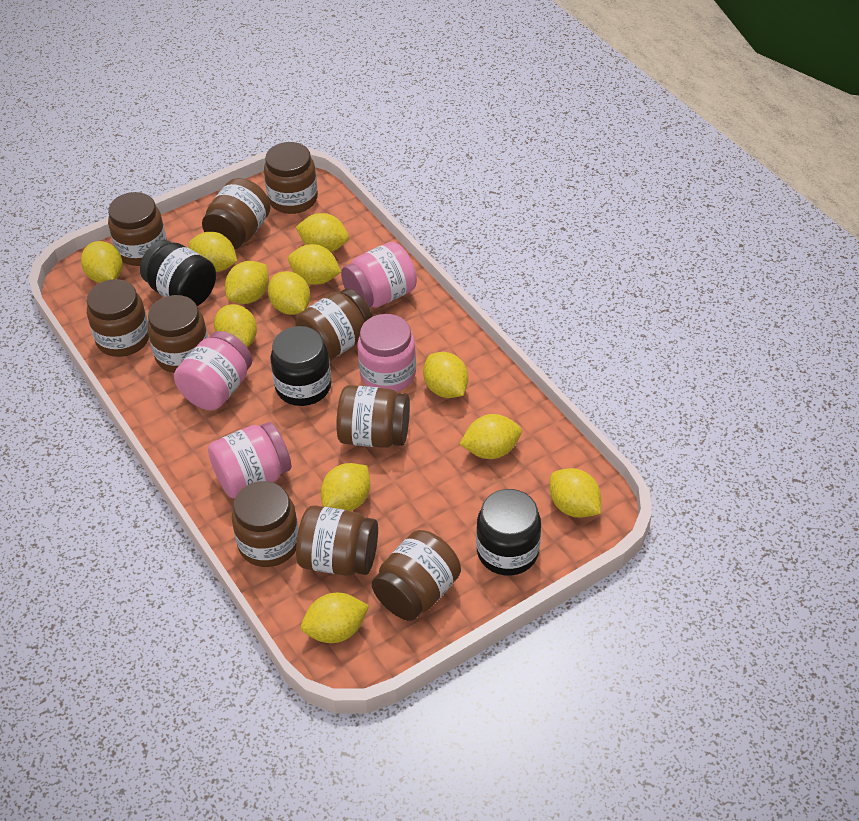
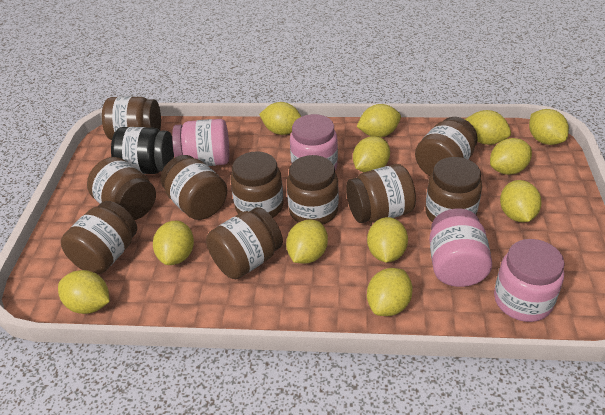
black jar: [140,240,216,306] [270,326,331,406] [476,489,541,576] = 3 -> [111,127,174,174] = 1

